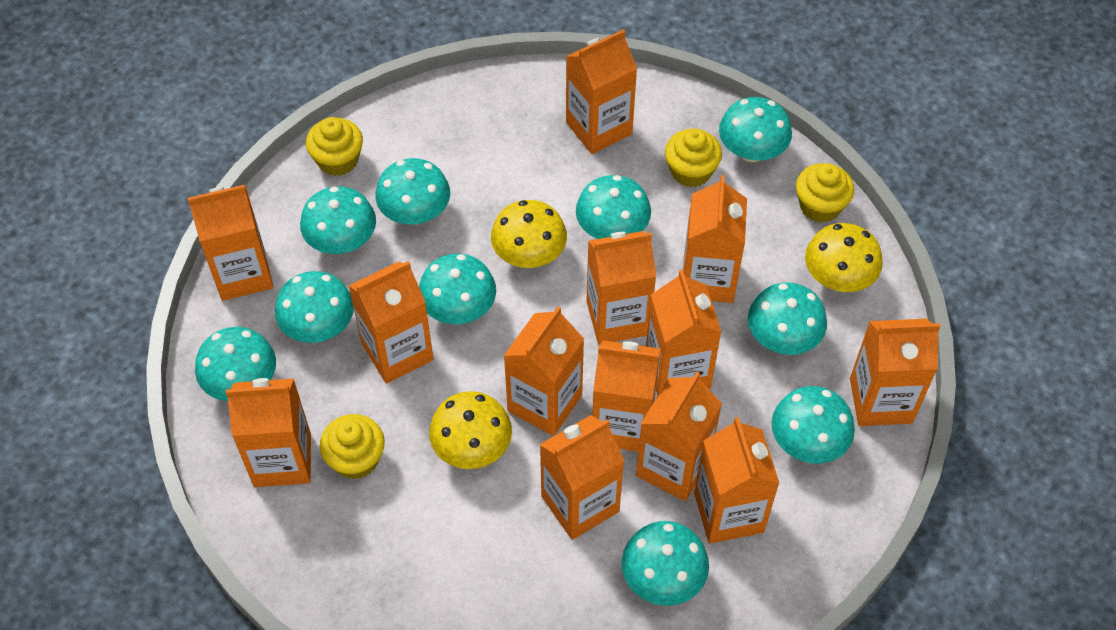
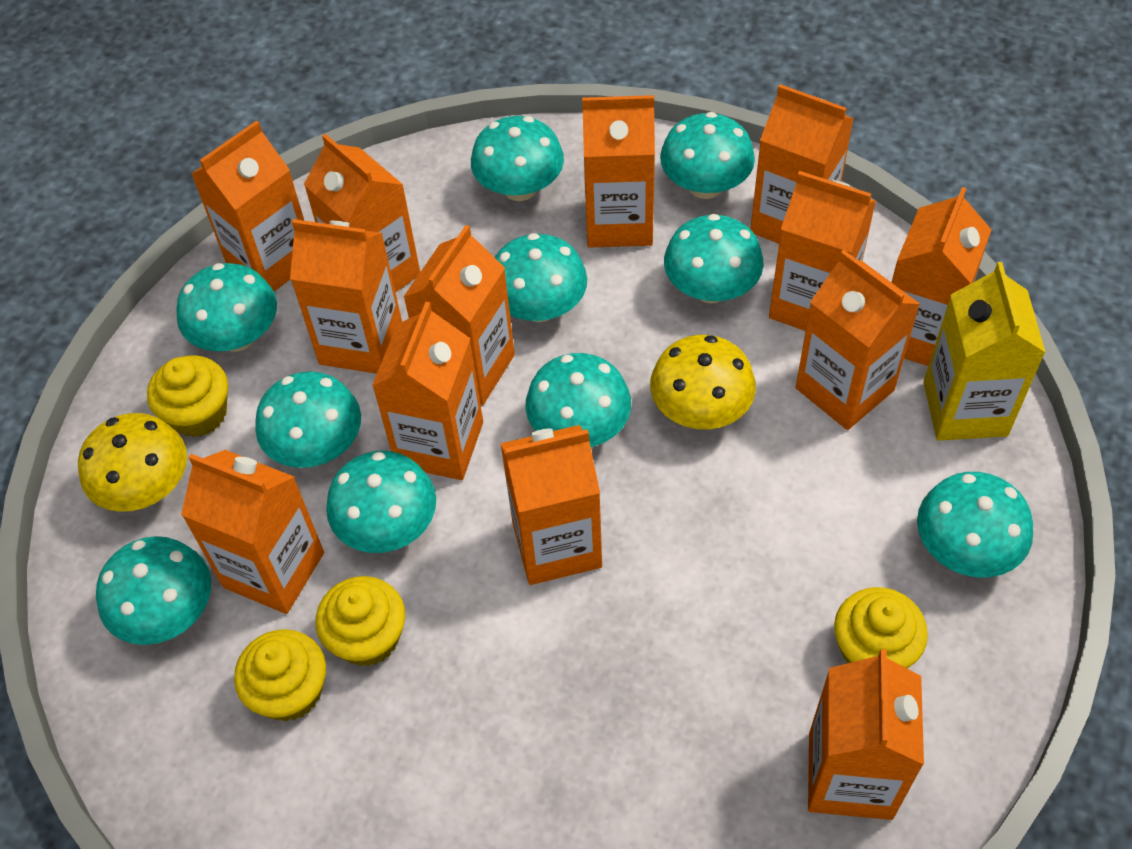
yellow carton: none = 0 -> [923,262,1046,441] = 1
yellow mushroom: [429,391,512,469] [491,200,567,268] [805,223,883,292] = 3 -> [78,413,187,512] [650,335,756,429] = 2

